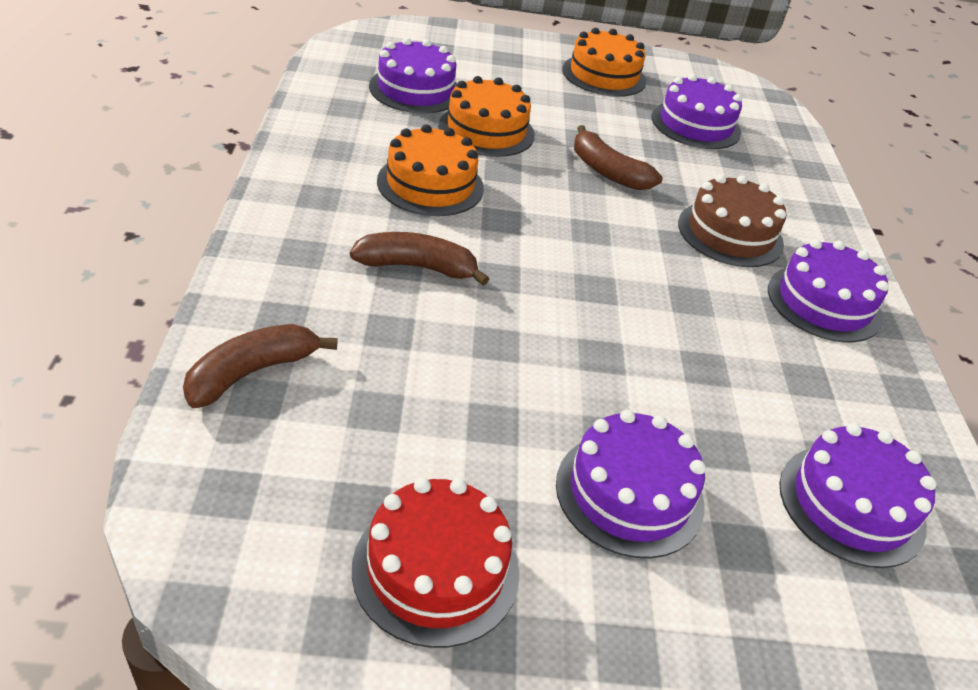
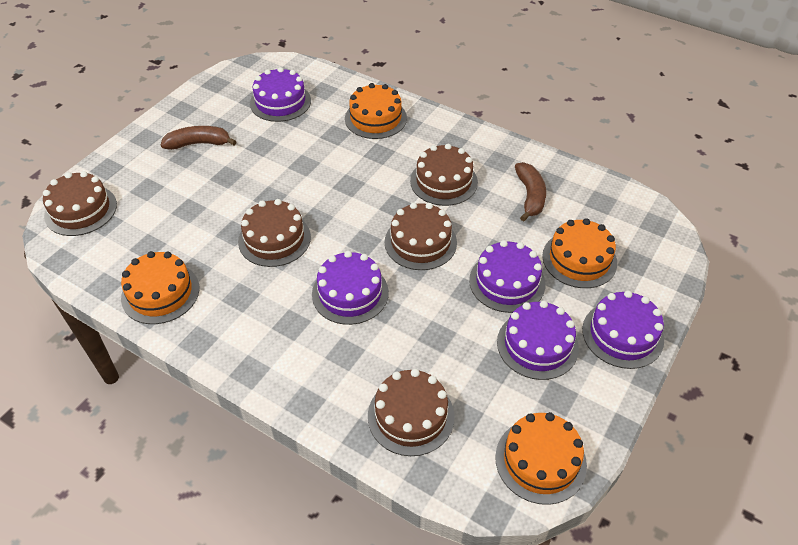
brown banana: [183,324,338,408] [350,232,489,286] [574,125,663,190] = 3 -> [161,126,237,150] [515,162,546,221] = 2
brown cake: [678,175,786,267] = 1 -> [43,171,117,236] [238,199,311,267] [368,369,455,456] [385,202,457,270] [410,144,478,206] = 5
orange cake: [377,124,484,216] [438,76,535,157] [562,28,646,97] = 3 -> [121,251,200,324] [345,83,407,139] [495,412,587,505] [542,218,617,288] = 4
red cake: [352,478,519,648] = 1 -> none = 0

